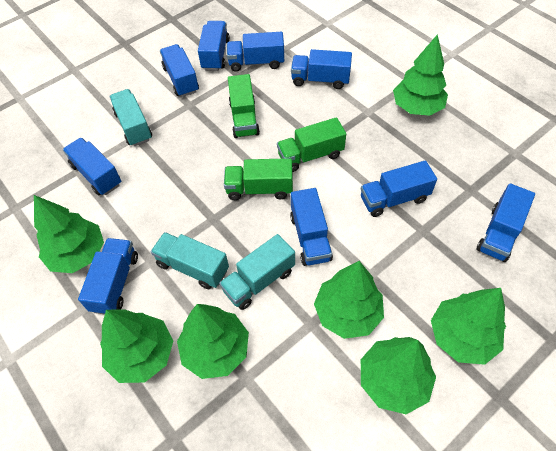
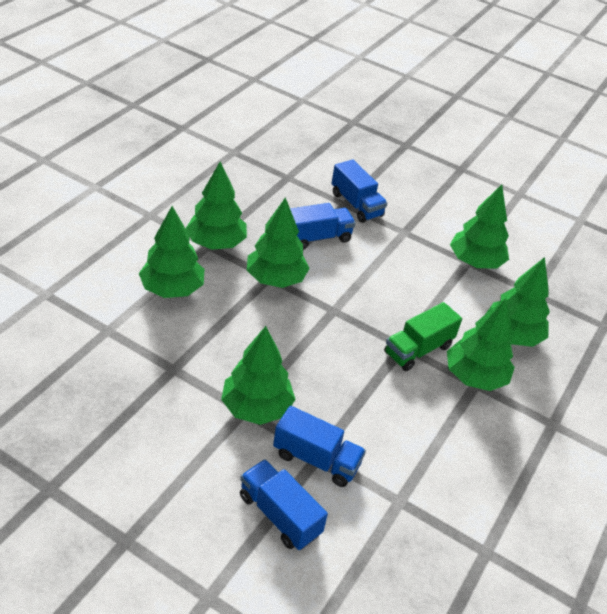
blue truck: [63,138,121,195] [78,238,138,314] [160,44,199,97] [198,21,230,71] [227,32,284,72] [290,188,333,266] [291,49,352,89] [361,161,437,217] [476,183,535,262] = 9 -> [240,459,328,550] [273,406,366,487] [290,203,355,249] [332,159,387,223] = 4
green truck: [224,158,293,200] [228,74,260,138] [277,117,346,172] = 3 -> [384,302,462,371] = 1
turquoise truck: [109,89,152,146] [151,232,229,289] [219,234,295,310] = 3 -> none = 0

